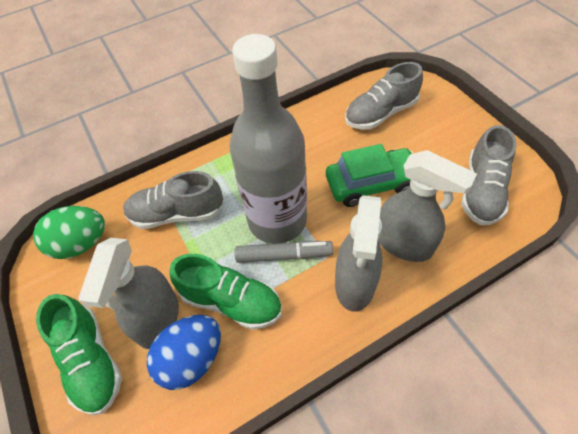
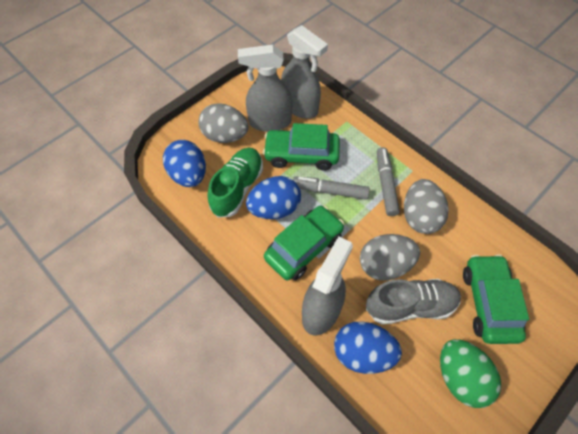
blue egg: [147,315,221,390] = 1 -> [163,140,206,187] [246,176,301,219] [334,321,402,374] = 3
green car: [326,144,414,207] = 1 -> [263,123,340,171] [264,205,344,280] [463,254,529,344] = 3
green shoe: [36,294,122,415] [169,254,282,330] = 2 -> [208,148,263,218] = 1
grey bottle: [230,34,307,244] = 1 -> none = 0
grey egg: none = 0 -> [199,103,249,143] [360,234,420,280] [404,179,449,234] = 3
grey marker: [235,241,333,263] = 1 -> [293,176,370,200] [377,147,400,216] = 2
grey shoe: [123,171,223,229] [345,62,423,130] [461,125,517,225] = 3 -> [366,279,461,324] = 1

